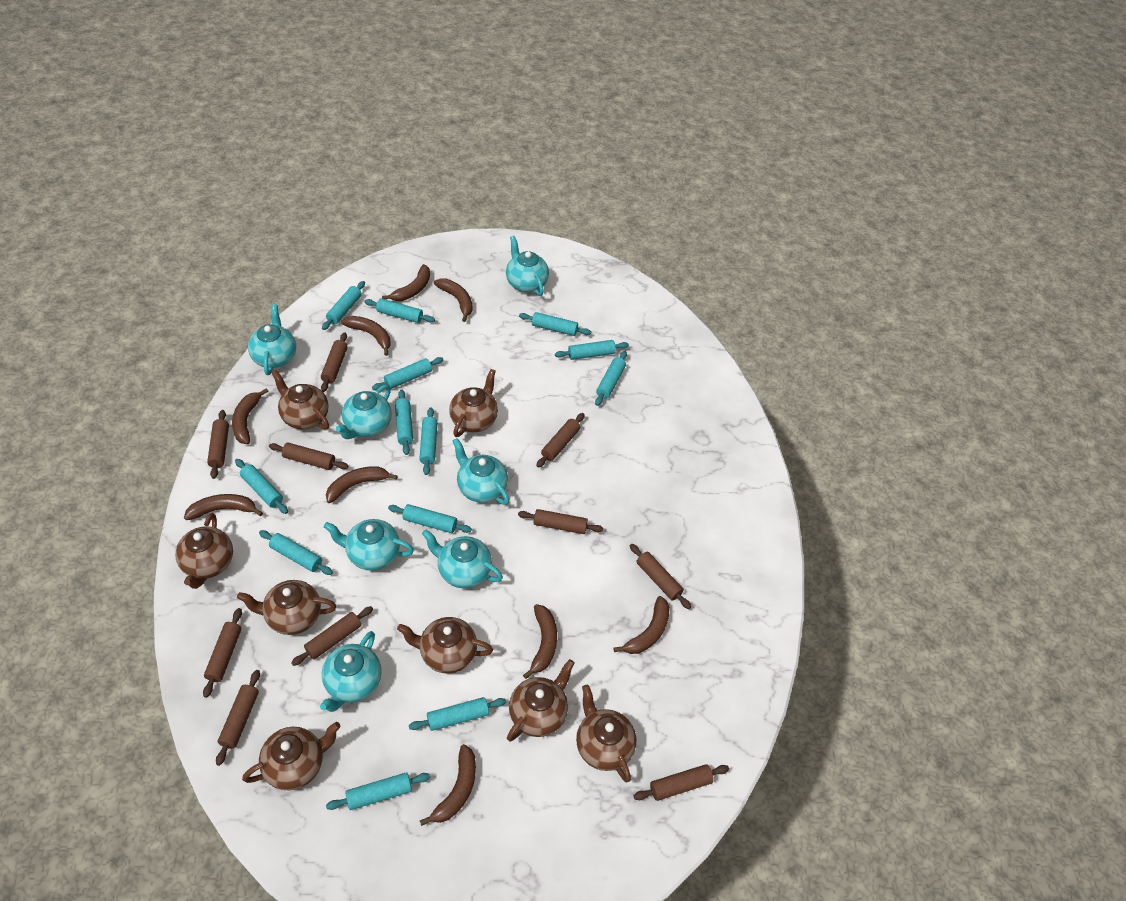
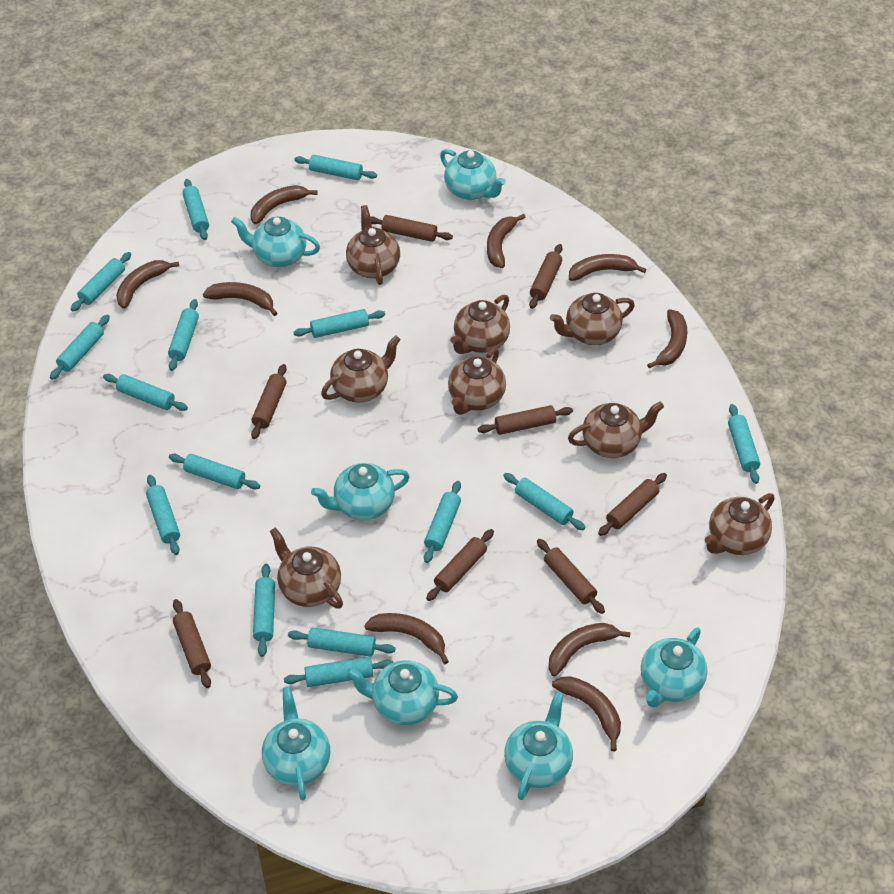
brown rolling pin: [203,608,242,698] [207,410,229,479] [216,670,260,766] [269,442,348,470] [291,606,373,666] [321,332,348,392] [518,509,604,534] [536,413,585,467] [630,544,691,609] [634,764,729,801] = 10 -> [173,599,211,688] [251,364,287,439] [370,215,453,242] [426,529,494,601] [478,405,573,435] [529,244,563,309] [537,539,605,614] [598,473,667,536] = 8
turquoise rolling pin: [235,459,288,514] [259,530,333,575] [322,281,365,330] [326,772,430,810] [364,298,435,323] [372,357,443,390] [388,504,472,533] [395,389,413,455] [409,697,506,731] [419,407,438,475] [519,312,591,336] [555,340,629,360] [595,351,627,406] = 13 -> [50,315,110,380] [71,252,131,312] [103,374,188,411] [146,475,180,555] [168,299,199,371] [169,454,260,490] [182,179,209,240] [253,564,275,657] [284,657,393,687] [288,627,396,657] [293,309,385,338] [294,155,377,180] [424,481,461,563] [503,473,586,530] [728,404,760,484] = 15

